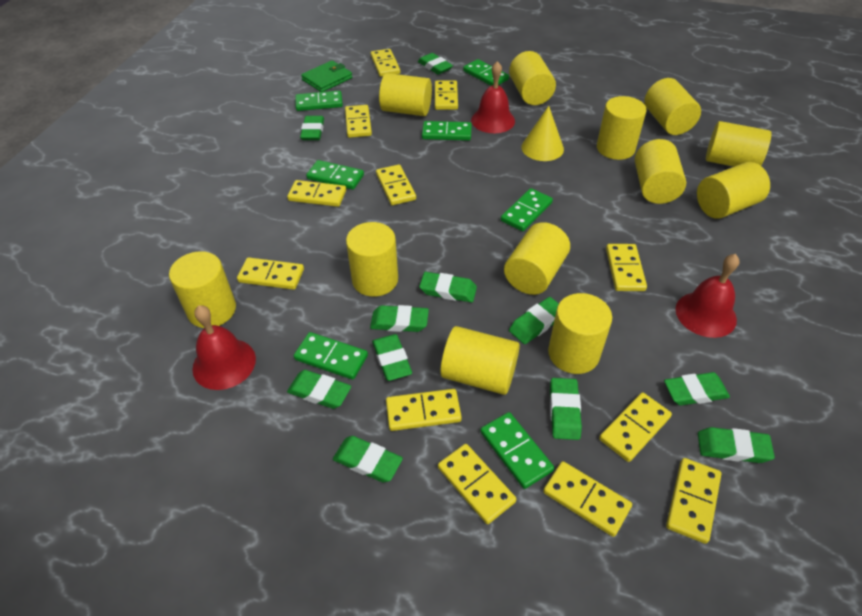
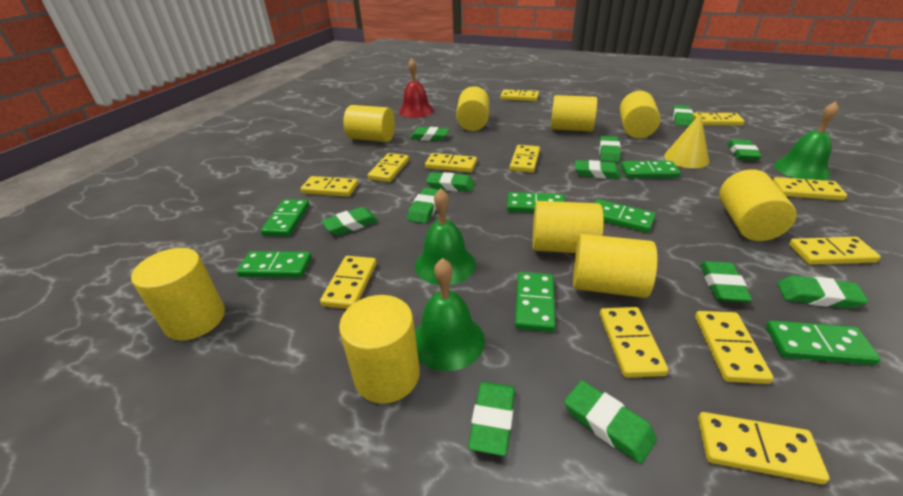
green bell: none = 0 -> [415,188,476,285] [415,258,485,371] [774,101,839,180] = 3
green eraser: [287,370,351,409] [300,116,324,140] [333,436,403,482] [370,305,429,332] [372,334,412,381] [418,53,453,75] [419,272,477,302] [509,297,559,344] [550,378,582,440] [664,372,730,406] [698,427,775,463] = 11 -> [321,207,378,236] [407,188,439,224] [410,127,449,141] [426,172,475,192] [468,382,515,456] [564,380,657,464] [575,160,621,179] [599,136,621,162] [673,105,694,126] [700,261,752,303] [727,139,762,161] [777,275,868,309] = 12
green wallet: [301,60,353,92] = 1 -> none = 0
red bell: [192,305,256,390] [471,61,515,133] [675,254,739,338] = 3 -> [399,59,434,118] = 1
yellow cylinder: [169,251,236,328] [346,222,398,297] [379,73,432,116] [441,326,520,395] [504,222,570,295] [509,51,556,105] [548,293,612,374] [597,96,647,160] [635,139,686,204] [645,78,701,135] [697,162,770,219] [706,121,771,167] = 12 -> [131,248,225,341] [339,295,420,404] [343,105,395,142] [456,86,489,131] [533,201,604,253] [551,95,597,132] [573,234,658,298] [620,91,661,138] [719,169,797,241] = 9

